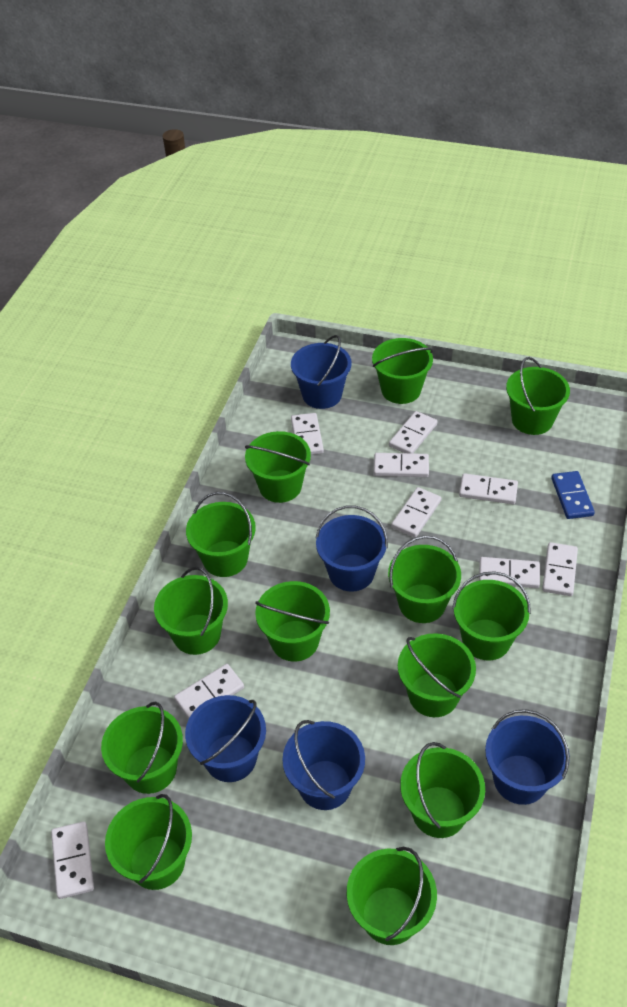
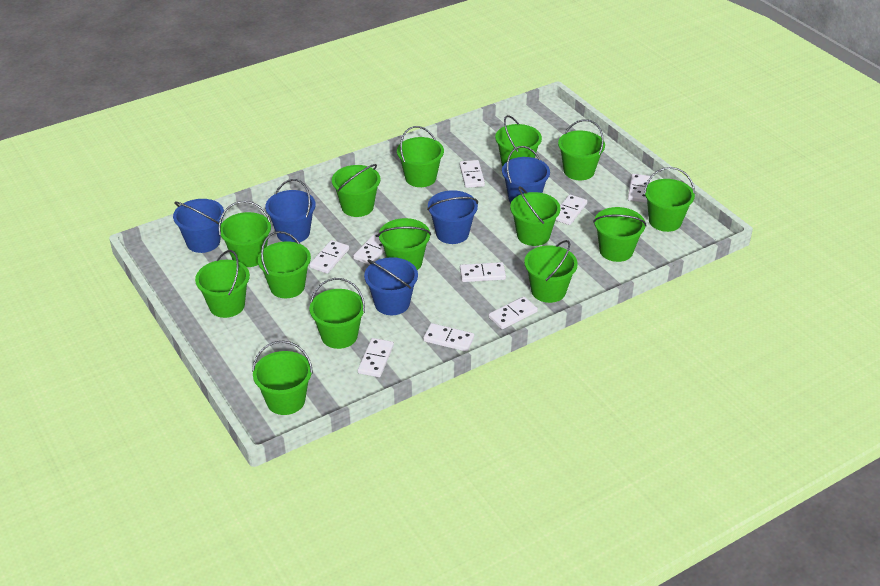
blue domino: [551,471,595,519] = 1 -> none = 0
green bucket: [101,702,183,794] [105,794,192,890] [154,567,228,655] [186,492,256,577] [245,431,311,503] [255,581,330,662] [347,847,437,945] [372,338,433,404] [388,535,461,623] [398,633,476,717] [400,742,485,838] [452,571,531,660] [506,357,570,435] = 13 -> [195,250,250,318] [218,201,271,267] [252,341,313,415] [258,231,311,298] [309,278,365,349] [332,164,380,217] [378,218,431,270] [397,126,444,187] [495,115,542,167] [510,187,560,246] [524,240,578,303] [558,119,605,180] [593,207,646,262] [644,167,695,232] = 14

